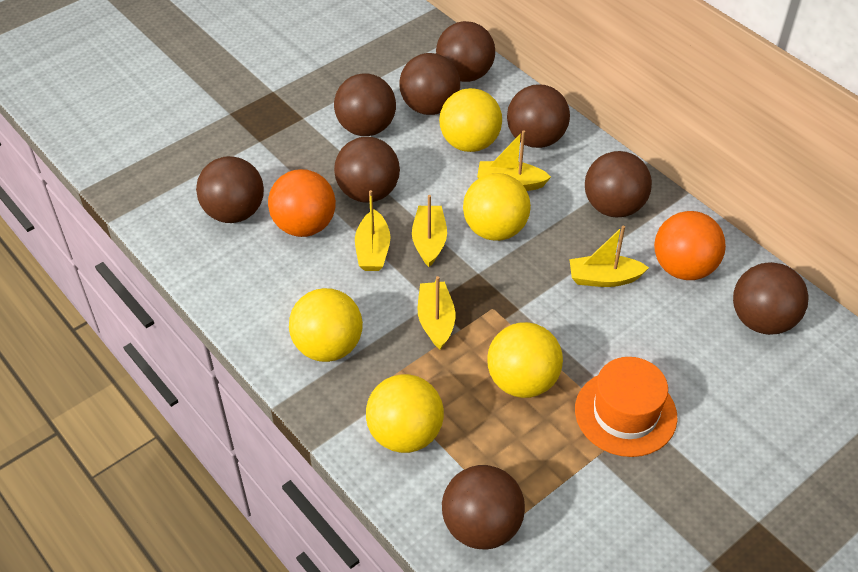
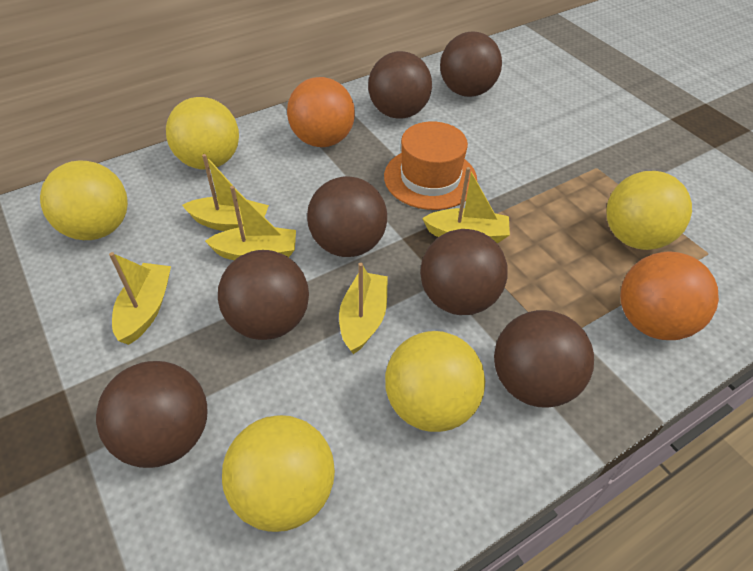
brown ball: [196,156,264,223] [334,73,396,136] [334,137,400,203] [399,53,460,115] [436,21,495,82] [442,465,525,550] [507,85,570,148] [585,151,652,218] [733,262,809,335] = 9 -> [96,361,207,468] [218,250,309,340] [307,176,387,257] [368,51,432,119] [420,229,508,315] [440,31,502,97] [494,310,594,408] = 7

